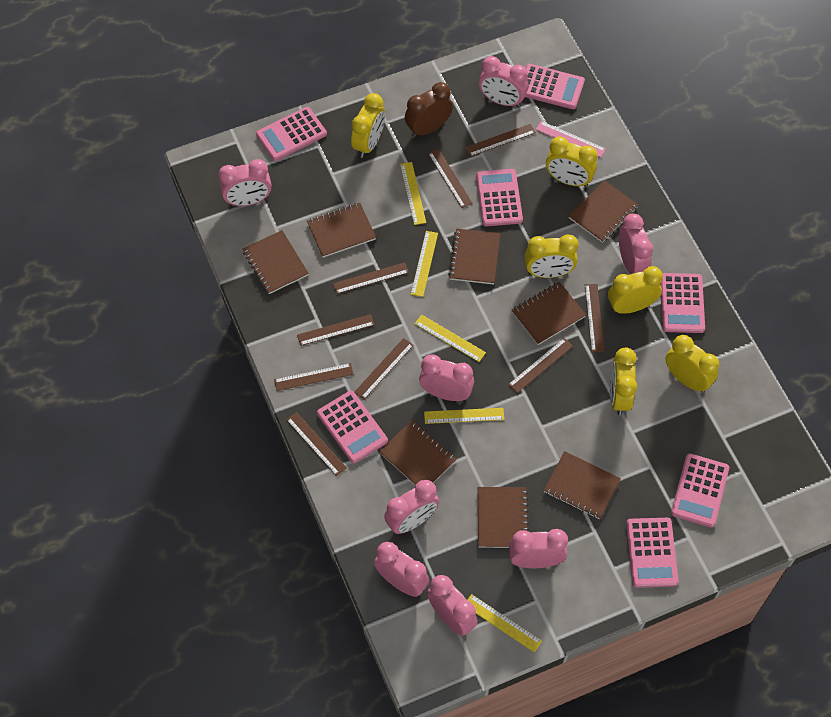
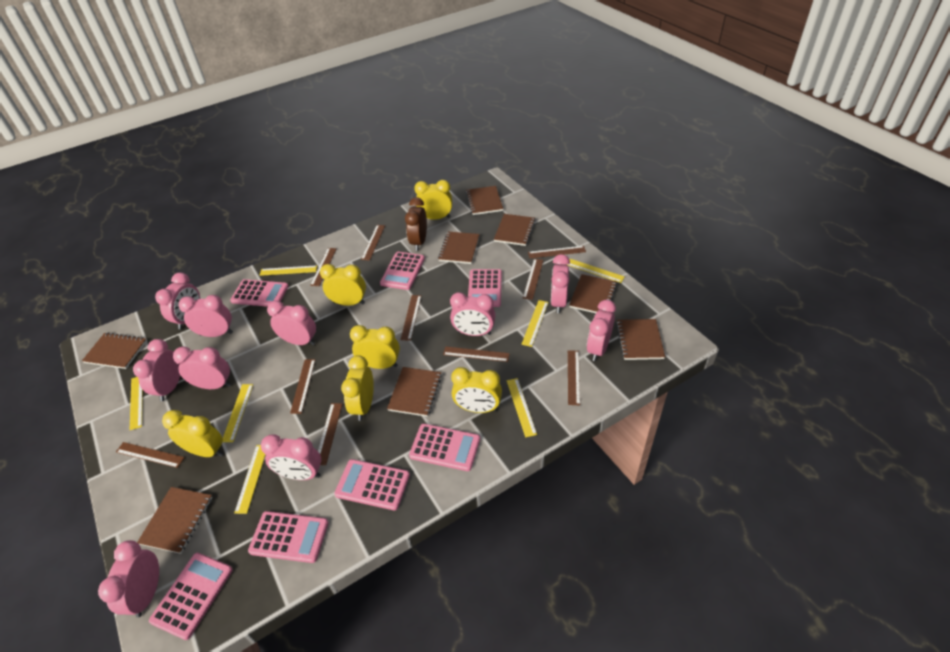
brown ruler: [274,363,353,391] [286,412,347,476] [297,314,375,346] [333,262,409,294] [354,338,414,400] [428,149,473,208] [465,124,536,157] [508,338,573,393] [585,284,605,352] = 9 -> [116,442,185,468] [290,359,315,414] [310,248,337,286] [318,403,342,465] [361,225,385,261] [401,295,421,341] [443,346,510,362] [523,259,543,300] [528,246,586,258] [568,350,580,405] = 10
pink clock: [219,159,272,206] [374,542,429,597] [384,480,439,534] [419,354,474,401] [427,575,478,636] [479,56,528,107] [509,529,568,568] [619,213,653,274] = 8 -> [98,540,159,618] [133,339,180,401] [155,273,201,329] [173,347,231,389] [178,295,233,337] [261,434,321,480] [267,301,316,345] [450,292,495,336] [551,254,570,313] [587,300,616,361] = 10
pink ruler: [536,121,606,158] = 1 -> none = 0
yellow ruler: [400,162,426,225] [411,231,438,297] [414,314,486,362] [424,408,504,424] [467,594,542,652] = 5 -> [130,377,143,430] [223,384,253,442] [234,445,265,514] [260,265,317,276] [507,378,537,437] [521,300,549,347] [566,259,625,283] = 7

